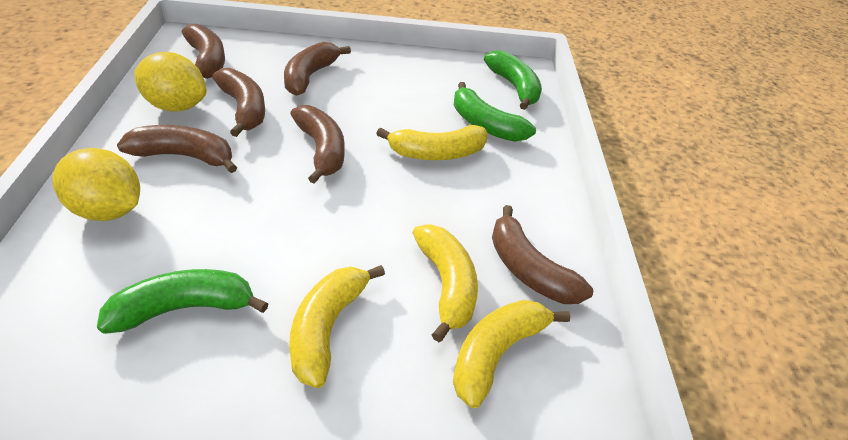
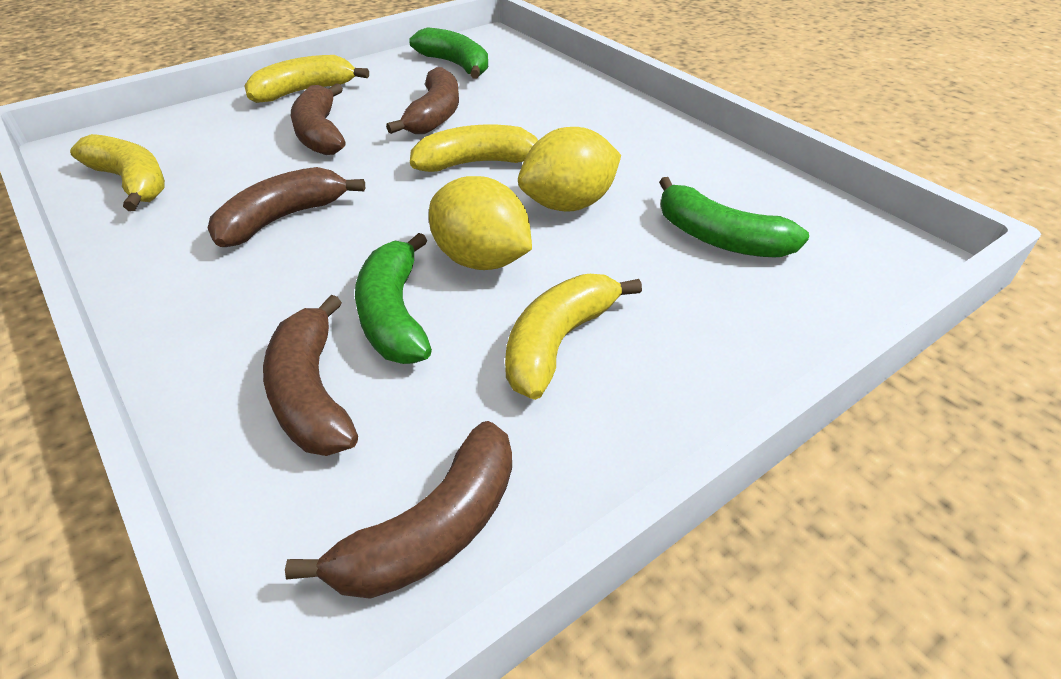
brown banana: [117,125,237,173] [182,24,225,79] [212,68,265,137] [284,42,351,96] [290,105,345,184] [492,205,593,304] = 6 -> [208,167,365,247] [263,295,358,456] [285,421,512,599] [291,83,346,155] [386,67,459,134] = 5

